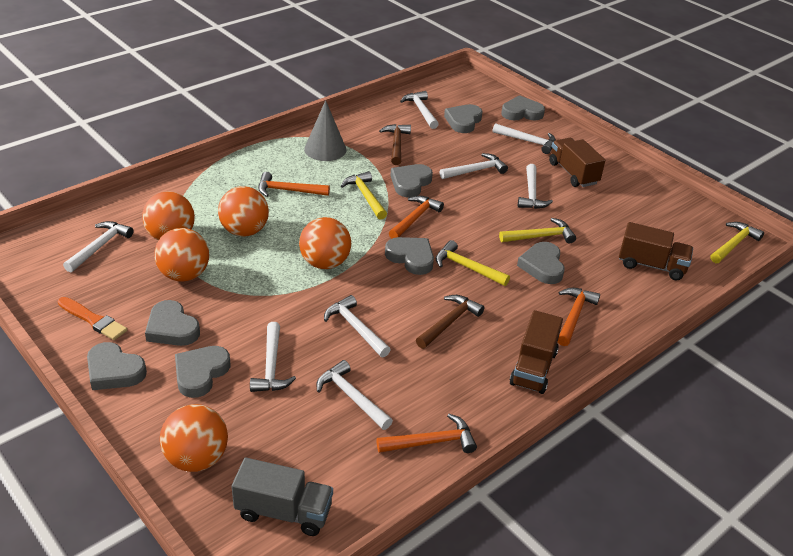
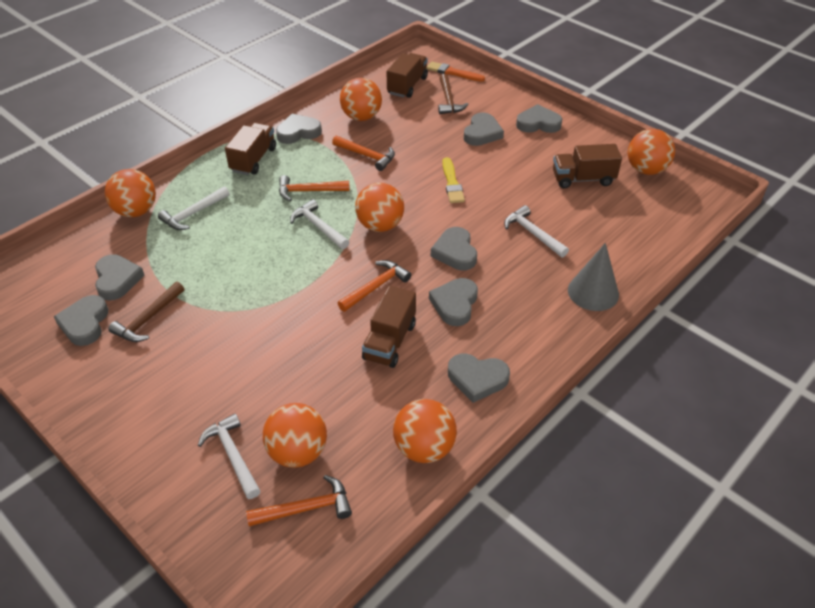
brown truck: [510,310,563,394] [549,138,605,187] [619,222,693,280] = 3 -> [225,123,276,175] [362,286,416,368] [387,53,428,98] [553,144,622,189] = 4
grey truck: [231,458,333,536] = 1 -> none = 0
orange ball: [142,191,195,240] [154,228,209,282] [160,404,228,472] [218,186,269,236] [299,217,351,269] = 5 -> [105,169,156,217] [263,403,327,468] [340,78,382,121] [355,183,404,232] [393,399,457,463] [628,129,675,175] = 6
white hammer: [63,221,134,273] [250,322,296,392] [317,360,393,430] [324,295,391,358] [400,91,439,129] [440,153,508,179] [493,123,556,154] [518,164,553,209] = 8 -> [158,186,230,230] [198,414,260,499] [290,199,349,249] [504,205,569,258] = 4
yellow brush: none = 0 -> [442,157,465,203] = 1
yellow hammer: [341,171,387,220] [436,240,510,286] [499,218,576,244] [711,222,764,263] = 4 -> none = 0

